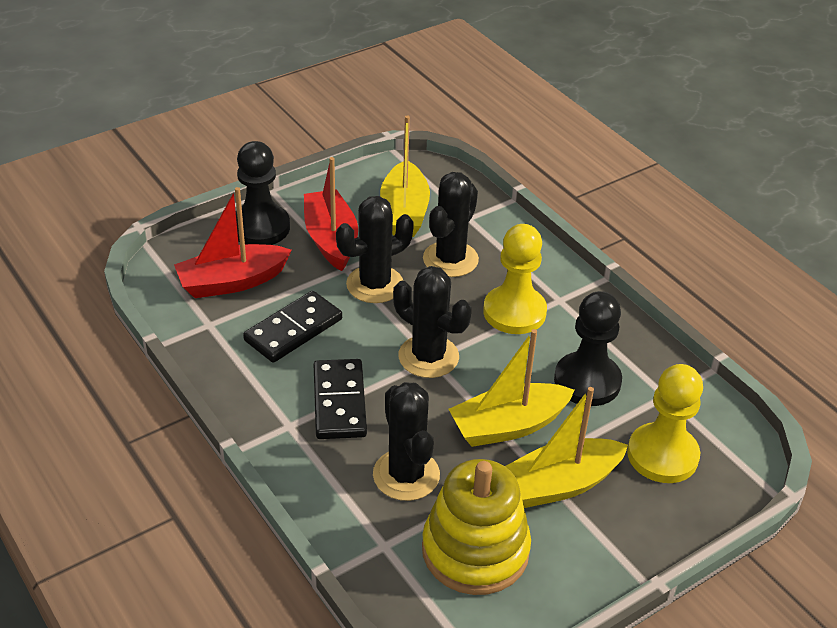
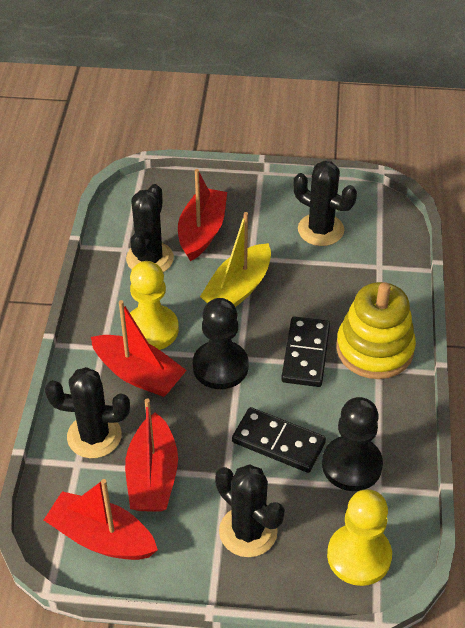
red boat: [174,187,292,298] [304,157,358,271] = 2 -> [44,479,158,560] [91,300,187,397] [125,398,178,512] [178,169,227,261] = 4
yellow boat: [380,116,430,237] [448,329,575,447] [505,387,628,508] = 3 -> [200,212,271,307] = 1

